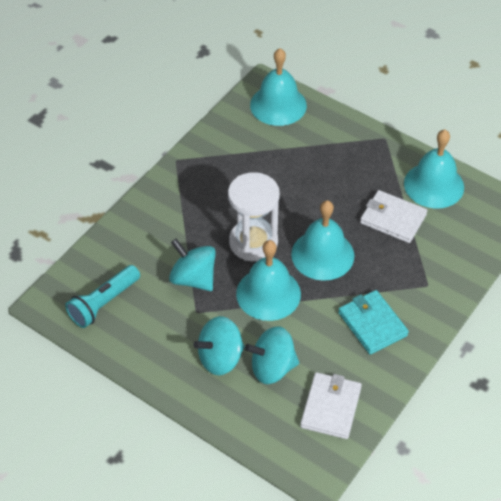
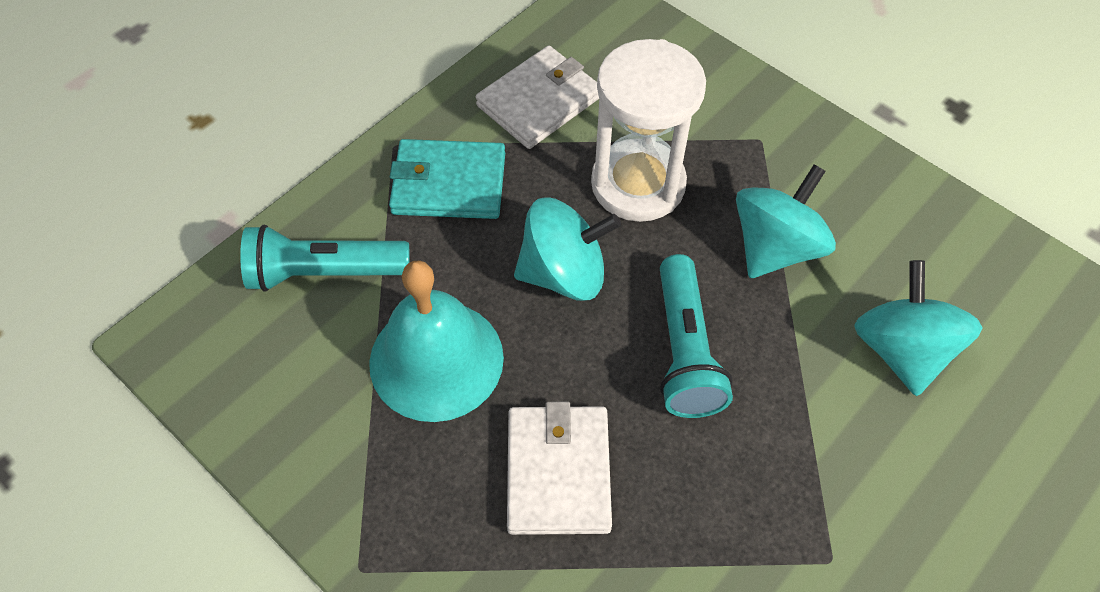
turquoise bell: [236,240,301,321] [250,48,307,126] [291,200,354,281] [404,129,464,209] = 4 -> [369,261,504,422] = 1
turquoise flashlight: [65,265,140,328] = 1 -> [240,225,410,292] [660,254,733,418] = 2

